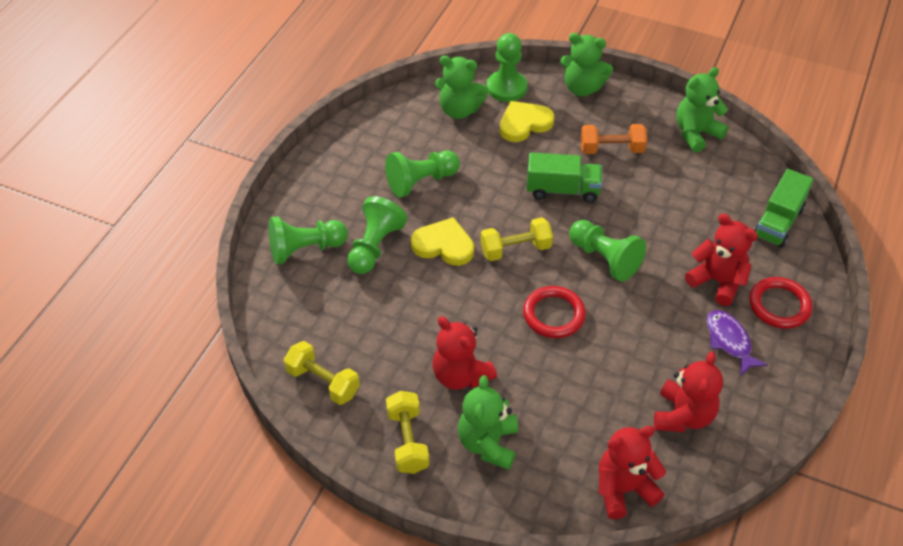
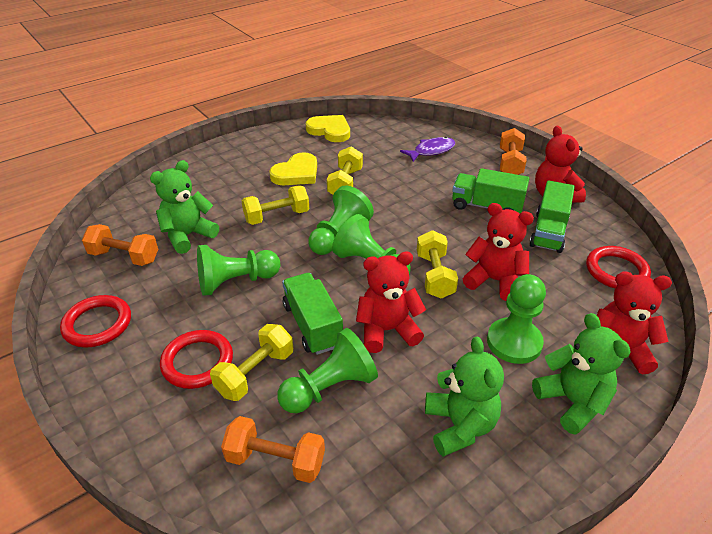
green teddy bear: [435,56,488,119] [458,375,518,470] [560,33,613,96] [676,67,728,152] = 4 -> [150,160,219,254] [425,336,504,457] [532,313,631,435] = 3
green truck: [527,152,602,203] [754,169,814,248] = 2 -> [282,273,343,355] [452,168,530,214] [529,180,575,253] = 3
orange dumbbell: [581,124,647,154] = 1 -> [82,224,158,266] [221,416,325,483] [500,128,527,175] = 3
red ring: [523,286,586,338] [749,277,813,329] = 2 -> [60,295,131,348] [160,330,233,389] [586,246,651,288] = 3
yellow dumbbell: [284,341,360,405] [386,391,429,474] [480,217,553,261] = 3 -> [210,324,293,401] [242,185,309,225] [327,146,363,195] [417,230,458,299] = 4

